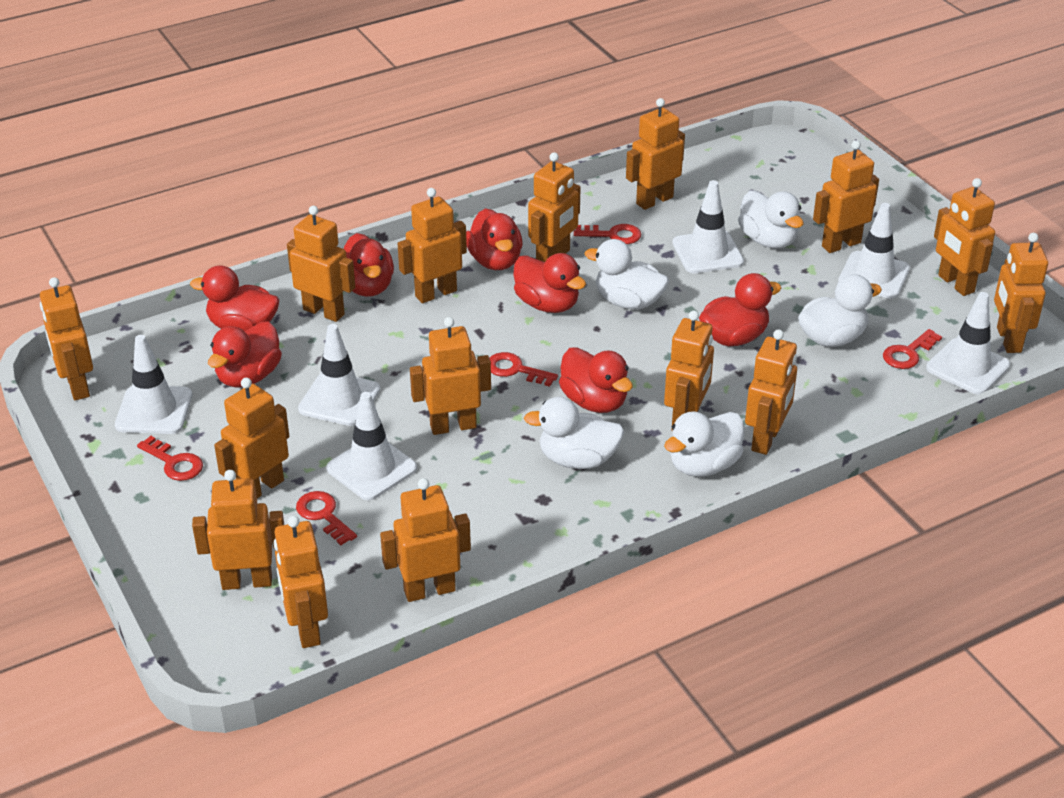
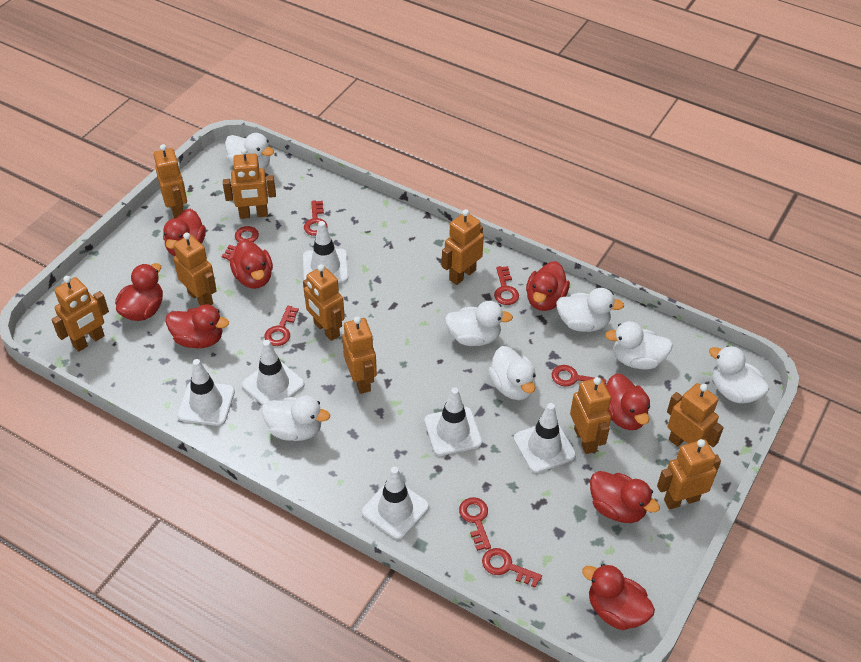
orange robot: [40,277,93,400] [192,470,284,590] [214,378,289,498] [274,516,328,648] [287,206,355,322] [380,478,471,602] [397,188,467,303] [410,317,491,435] [528,152,581,262] [626,98,685,210] [664,310,714,432] [745,329,797,455] [813,140,879,253] [934,178,995,296] [994,233,1048,353] = 15 -> [51,276,109,352] [154,144,187,218] [173,233,217,305] [223,148,276,219] [303,264,345,341] [342,316,377,394] [442,209,484,285] [570,377,611,454] [657,439,721,510] [667,383,724,447] = 10
red duck: [190,265,279,331] [208,321,282,388] [343,233,394,297] [466,208,523,270] [513,253,586,313] [559,347,633,413] [699,273,781,346] = 7 -> [115,263,163,321] [163,209,206,256] [166,304,229,348] [230,240,273,289] [526,261,570,311] [582,564,655,630] [590,471,660,523] [606,374,650,430] = 8
red key: [137,436,203,481] [296,491,357,545] [490,352,558,387] [574,224,641,244] [883,329,942,369] = 5 -> [222,226,259,261] [264,306,299,346] [304,200,327,236] [459,497,491,551] [482,548,542,588] [494,266,519,305] [552,365,606,386] = 7
white duck: [524,397,624,469] [584,239,669,310] [664,411,744,477] [738,190,803,249] [798,274,882,347] = 5 -> [225,133,274,169] [262,395,330,441] [445,301,513,346] [488,346,536,400] [556,288,624,332] [605,321,673,370] [709,346,769,404] = 7

